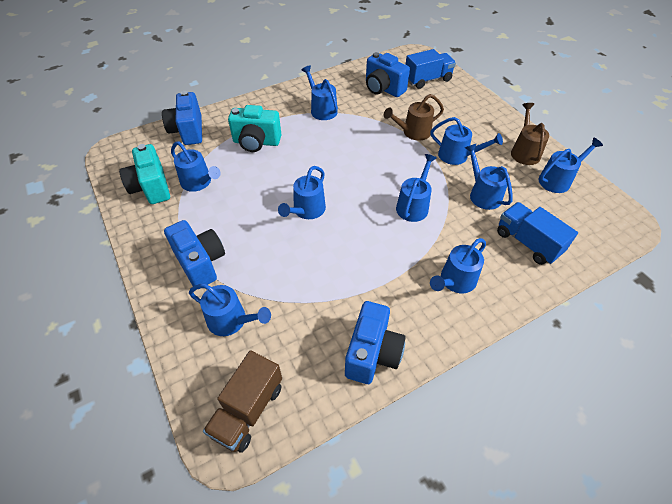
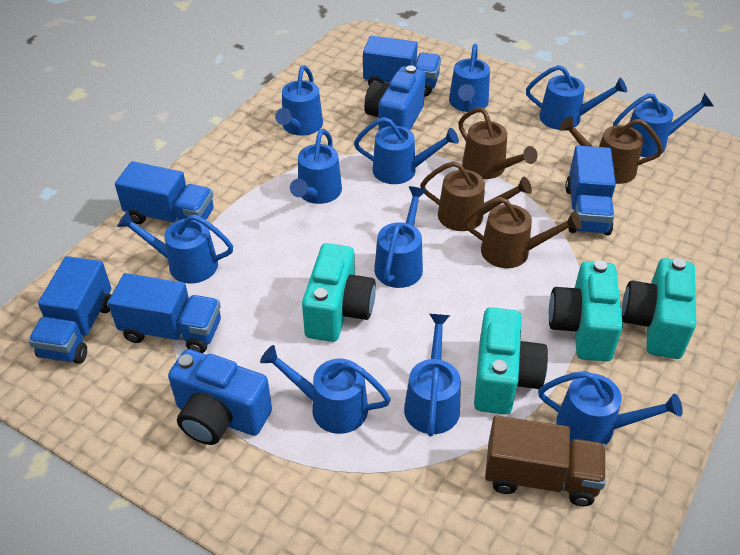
blue camera: [162,91,202,145] [164,220,225,286] [345,301,406,384] [366,52,410,97] = 4 -> [168,349,272,445] [364,65,426,131] = 2
blue truck: [405,49,456,89] [497,202,578,265] = 2 -> [28,256,111,364] [108,273,221,353] [115,161,214,224] [363,36,441,97] [565,146,616,236] = 5
blue watering can: [171,141,221,192] [189,284,271,336] [278,166,326,219] [302,65,338,120] [396,154,437,222] [430,117,503,165] [430,238,486,293] [465,143,513,210] [539,138,603,193] = 9 -> [117,211,233,284] [260,345,391,434] [275,65,323,136] [290,129,342,204] [354,117,459,184] [374,186,426,288] [404,314,461,437] [449,44,490,112] [526,65,627,130] [538,371,683,445] [613,93,713,157] = 11
brown watering can: [384,94,444,141] [511,103,549,165] = 2 -> [420,161,532,231] [458,108,537,179] [464,197,581,268] [559,116,663,184] = 4
turquoise camera: [119,144,170,204] [228,105,281,152] = 2 -> [302,243,376,342] [474,307,548,415] [548,260,623,362] [622,258,696,359] = 4

